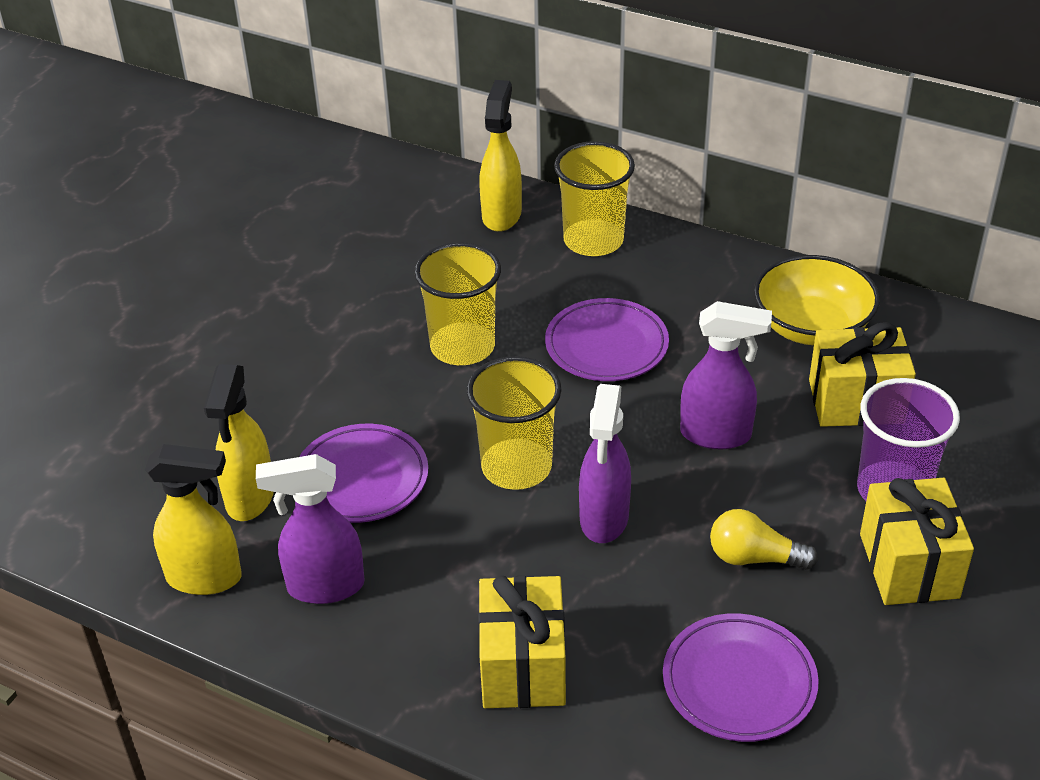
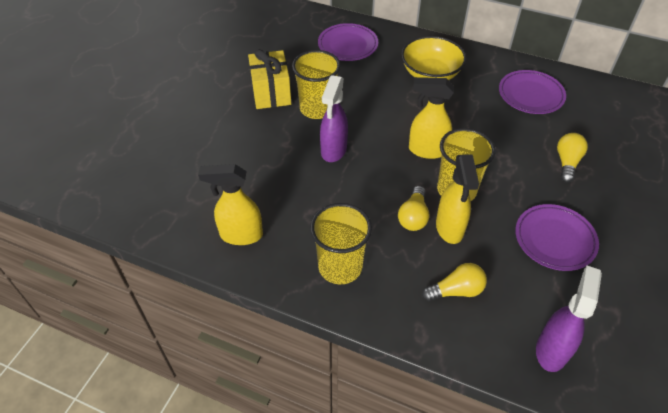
purple cup: [857,378,960,501] = 1 -> none = 0
purple spray bottle: [256,454,365,604] [579,384,631,543] [680,301,772,449] = 3 -> [320,75,348,162] [536,266,602,372] = 2
yellow gift: [478,575,566,708] [809,322,916,427] [860,478,974,605] = 3 -> [248,49,291,109] = 1
yellow light bulb: [710,509,818,570] = 1 -> [398,186,430,231] [422,263,487,301] [557,133,588,183] = 3

